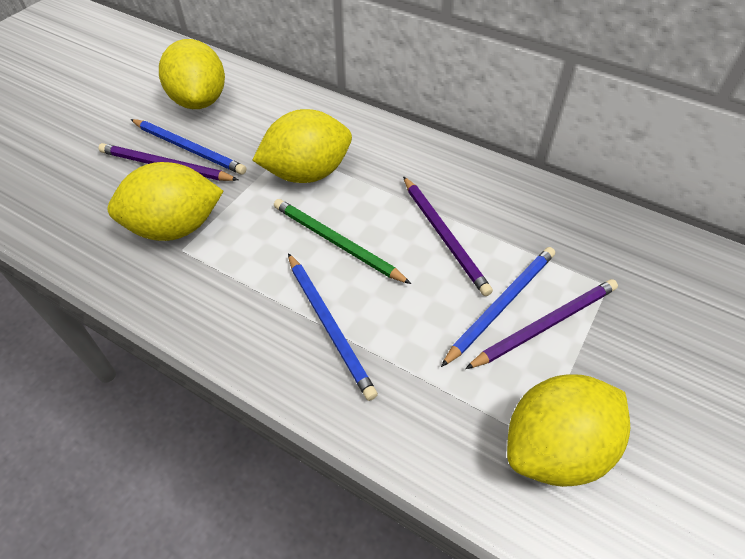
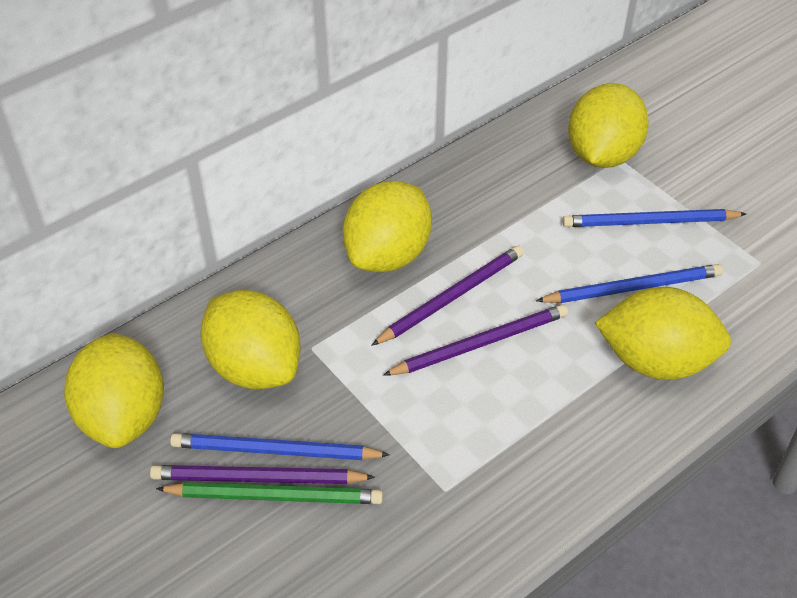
yellow lemon: [108,162,223,241] [159,39,225,109] [252,109,352,183] [507,374,630,487] = 4 -> [64,333,164,448] [200,290,301,389] [343,181,432,272] [568,83,649,168] [595,287,731,380] = 5

